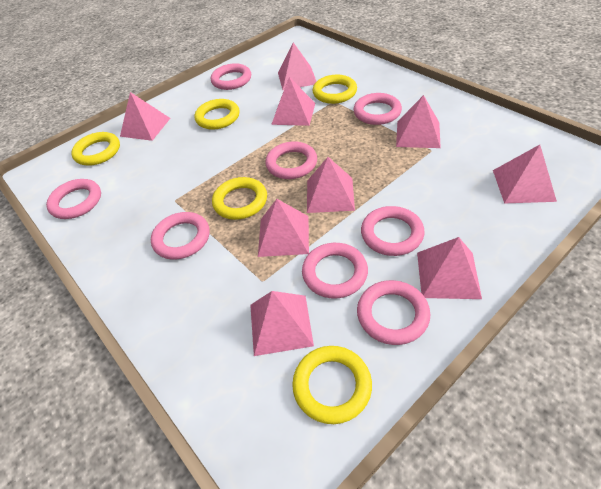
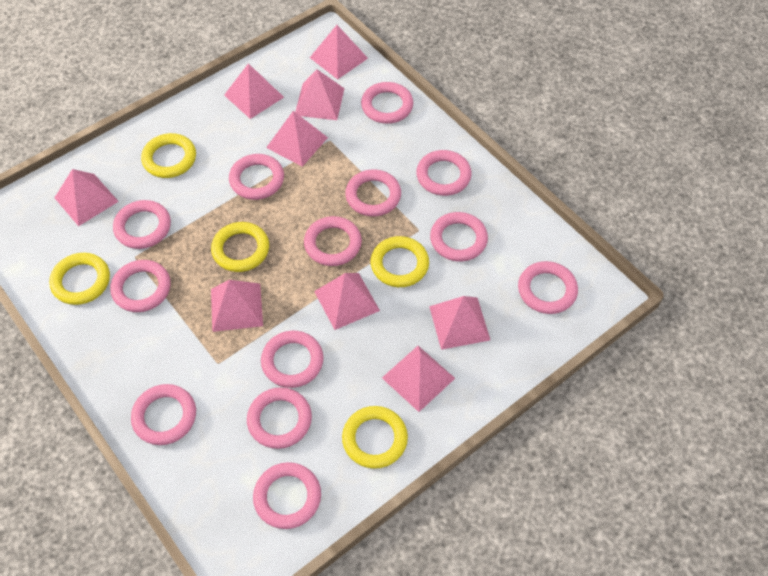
pink ring: [46,179,101,219] [151,212,209,260] [211,63,251,90] [265,141,317,179] [302,243,368,299] [354,93,402,125] [357,280,430,345] [361,206,425,256] = 8 -> [110,260,171,312] [113,200,171,249] [131,384,196,445] [229,154,284,200] [247,387,312,449] [253,462,321,529] [261,331,324,388] [304,216,362,266] [345,170,401,216] [361,82,413,124] [416,150,472,196] [430,212,488,262] [518,261,578,314] = 13

